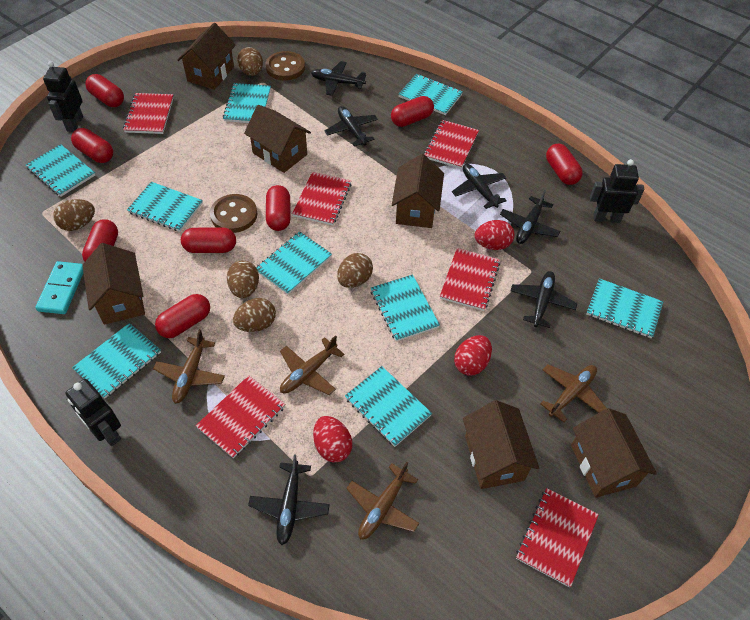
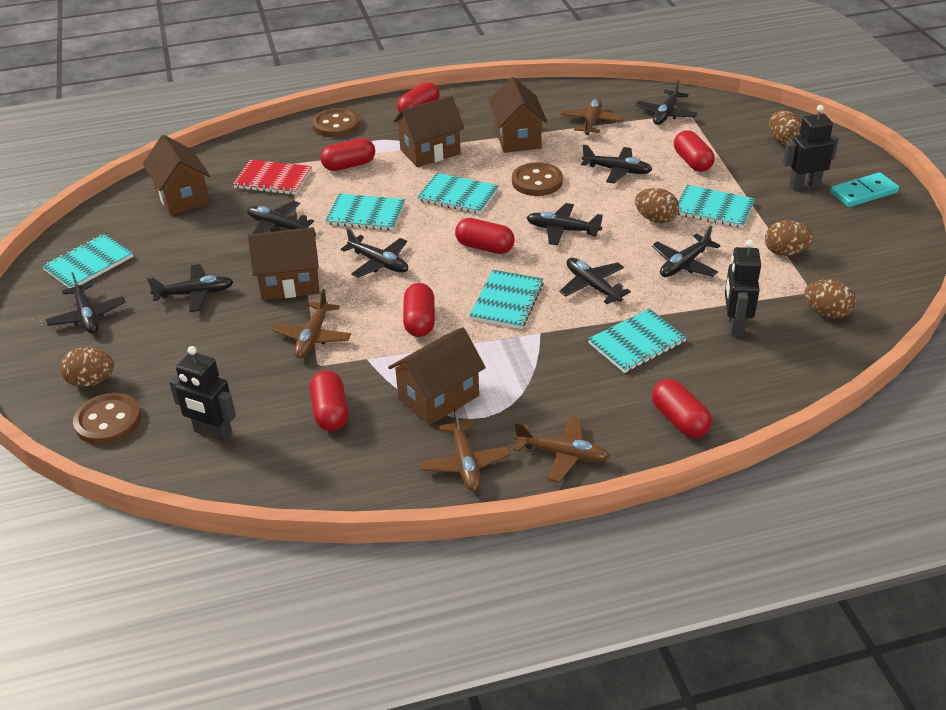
black plane: [248,454,330,545] [311,61,366,96] [325,106,378,146] [452,164,507,209] [500,190,561,244] [510,271,578,328] = 6 -> [46,272,125,334] [147,264,233,312] [247,201,314,234] [341,228,408,278] [527,203,603,245] [559,258,631,304] [581,144,653,184] [635,79,698,125] [652,225,720,277] = 9
brown button: [210,194,257,233] [265,51,305,80] = 2 -> [73,393,141,445] [312,108,360,138] [512,162,563,196] = 3
brown house: [82,243,145,325] [177,23,236,90] [244,105,311,173] [392,154,444,228] [463,400,539,489] [571,408,657,498] = 6 -> [143,135,210,215] [248,227,319,300] [388,327,486,425] [393,96,465,167] [489,77,547,153] = 5
red capsule: [71,128,113,163] [82,219,118,262] [85,74,124,107] [155,294,210,338] [181,227,236,253] [266,185,291,231] [391,96,434,127] [546,143,583,185] = 8 -> [310,370,348,431] [320,138,375,171] [397,82,440,113] [403,283,435,337] [455,218,515,254] [652,379,712,438] [674,130,715,172] = 7
red egg: [313,416,352,462] [454,335,492,376] [475,220,515,250] = 3 -> none = 0
red notebook: [123,93,174,134] [196,375,286,458] [292,172,352,225] [424,120,479,169] [440,248,500,311] [516,488,599,587] = 6 -> [233,160,312,195] = 1
turquoise notebook: [26,144,95,197] [72,323,161,398] [127,182,203,232] [223,83,271,123] [256,232,332,295] [345,366,432,447] [371,275,440,341] [399,74,463,115] [586,278,664,338] = 9 -> [42,234,133,288] [325,194,405,230] [417,173,499,214] [469,270,544,329] [588,308,687,373] [677,185,755,228] = 6

